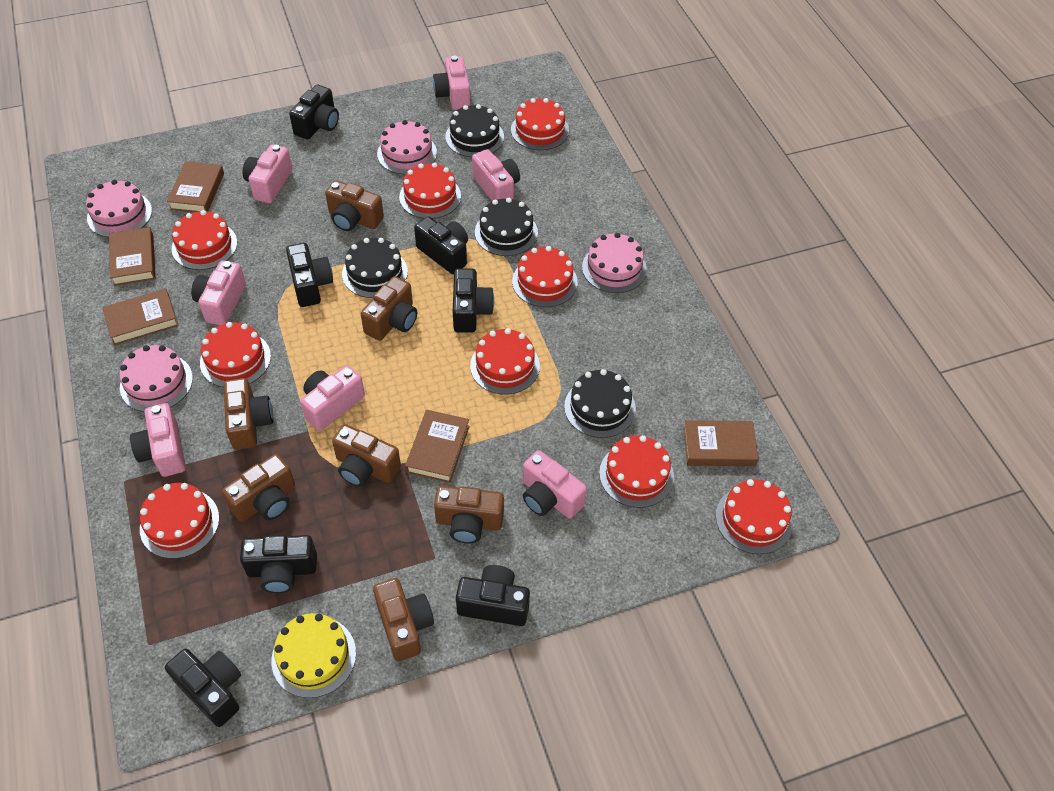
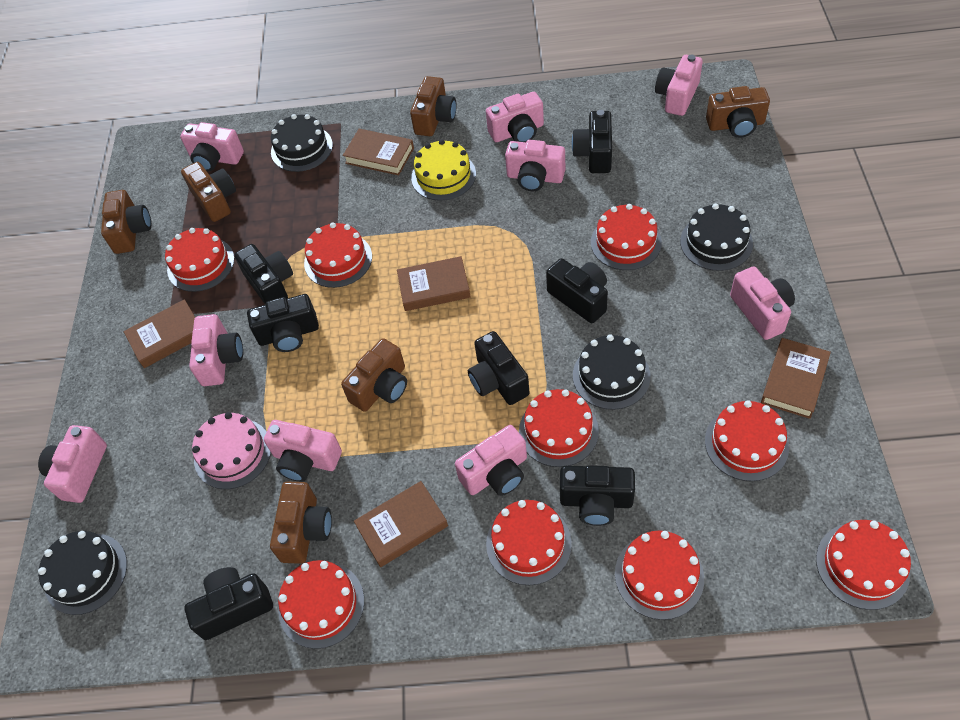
brown camera: [222,454,295,522] [224,378,273,450] [325,180,384,231] [332,424,401,487] [361,276,417,341] [373,578,434,662] [434,486,504,544] = 7 -> [101,190,151,254] [181,162,236,222] [270,482,332,564] [341,338,407,412] [410,76,457,136] [706,86,770,138] = 6
pink cake: [86,180,152,238] [119,345,193,412] [377,120,437,174] [582,233,647,293] = 4 -> [192,412,271,489] = 1
pink camera: [130,403,186,477] [191,260,246,325] [243,144,292,203] [300,365,365,431] [433,55,471,110] [472,149,520,201] [523,450,587,519] = 7 -> [38,425,107,503] [180,122,244,171] [189,314,243,386] [264,420,342,482] [455,425,527,496] [486,92,544,142] [505,140,565,191] [655,54,703,116] [730,266,795,340] = 9

